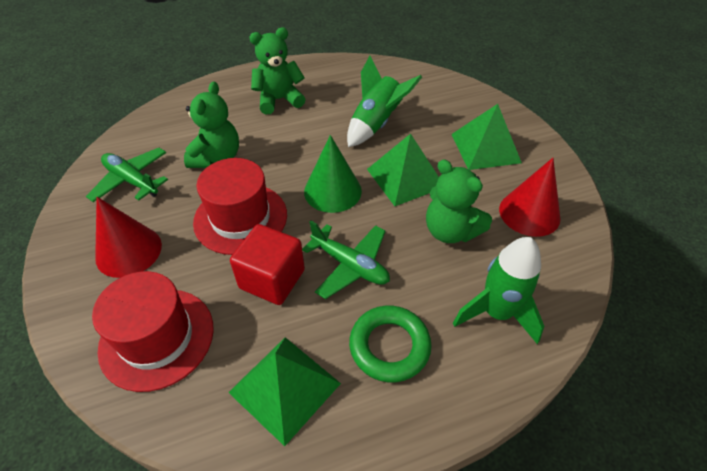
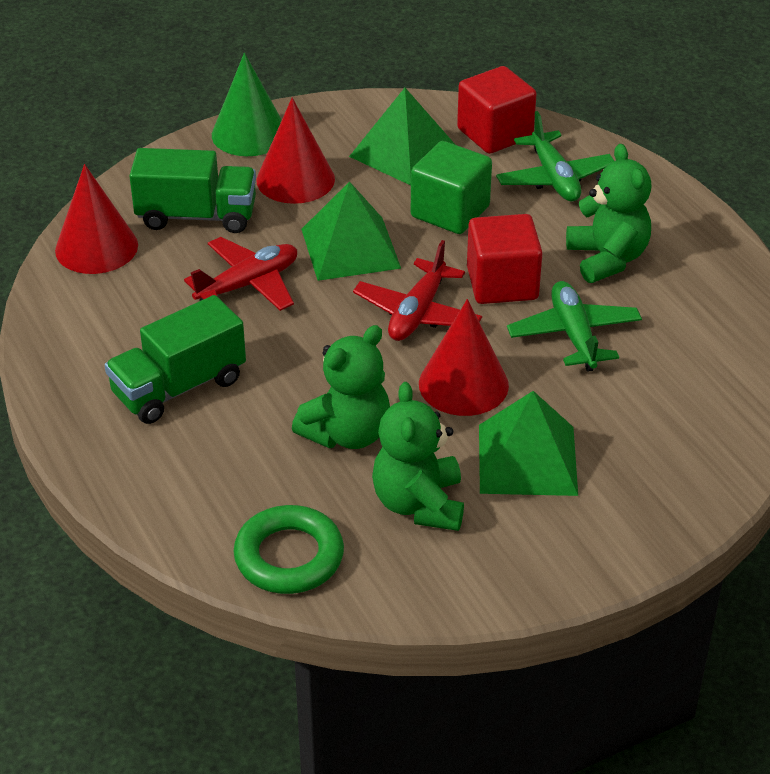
green cube: none = 0 -> [411,141,492,234] = 1
green rocket: [347,56,422,147] [453,237,544,344] = 2 -> none = 0
green truck: none = 0 -> [105,295,246,424] [129,148,256,233] = 2
red cone: [95,197,162,278] [499,158,561,237] = 2 -> [55,164,138,274] [256,97,335,204] [419,299,509,416] = 3
red cube: [230,224,305,305] = 1 -> [457,66,536,154] [467,214,543,304] = 2
red hat: [92,271,214,392] [193,158,287,255] = 2 -> none = 0
red plane: none = 0 -> [184,237,297,311] [353,240,482,341] = 2

